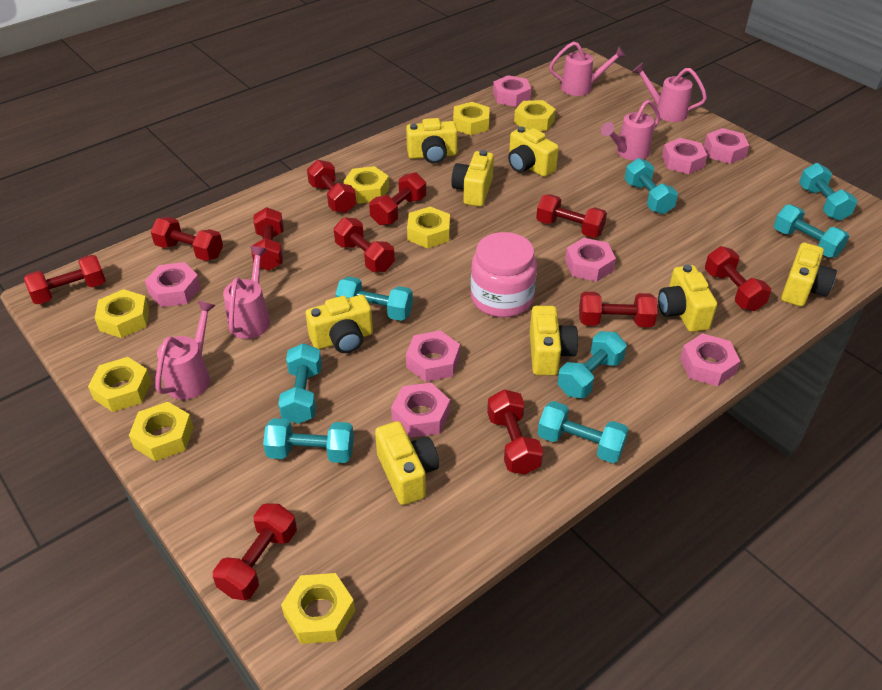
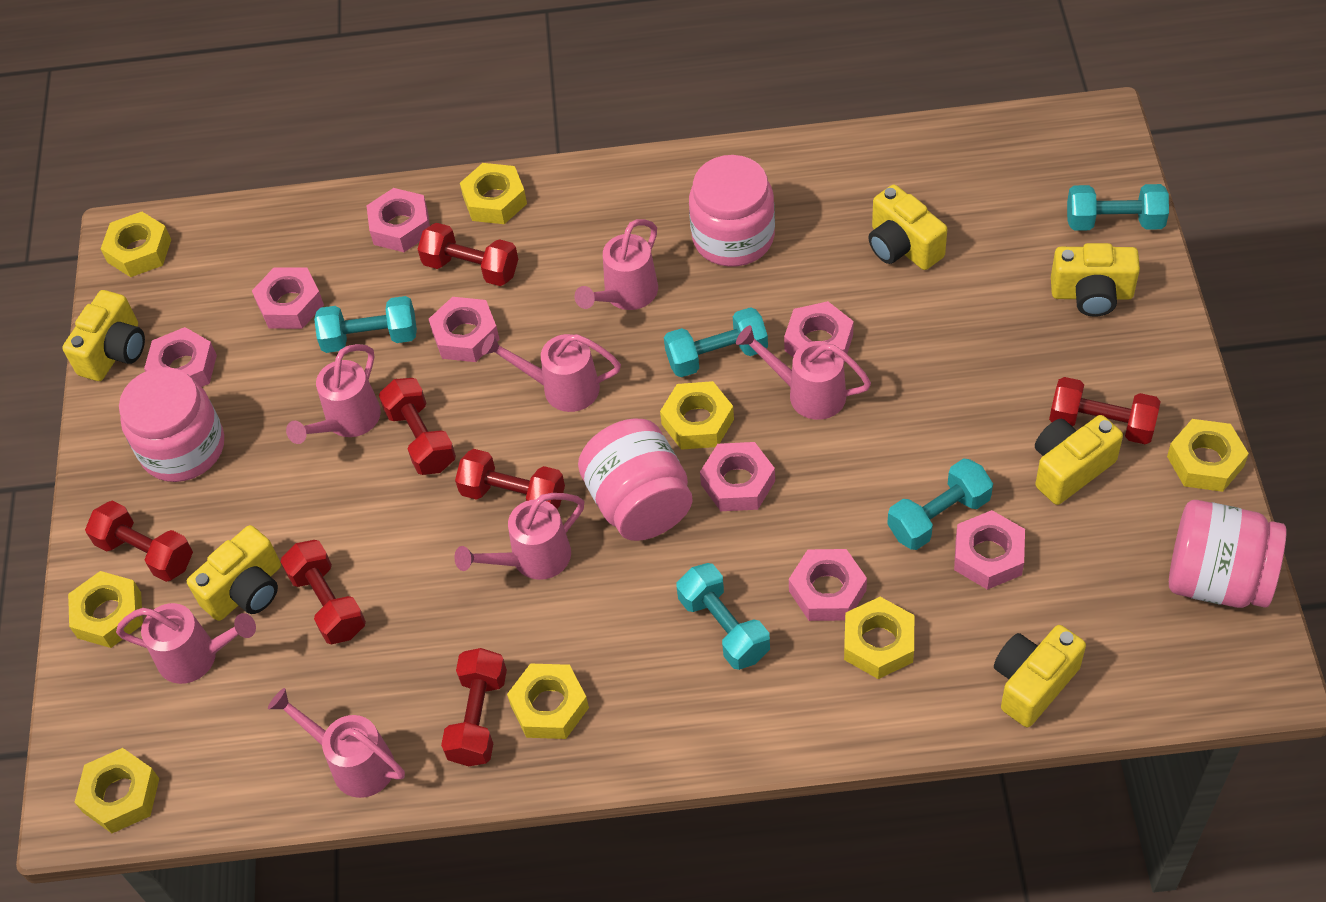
pink jar: [471,232,537,318] = 1 -> [119,367,224,482] [578,418,693,541] [689,155,775,267] [1169,500,1286,608] = 4
pink watering can: [156,301,216,399] [223,246,270,339] [549,42,626,96] [601,100,660,160] [632,62,707,122] = 5 -> [116,603,256,684] [268,688,405,798] [286,344,381,444] [454,493,584,580] [482,333,621,412] [575,219,658,310] [736,325,871,420] = 7
red dumbbell: [24,255,106,304] [150,217,223,261] [213,503,297,600] [251,207,283,271] [307,160,356,213] [334,217,395,272] [369,172,426,225] [487,390,543,475] [536,194,607,238] [579,292,658,327] [705,246,771,311] = 11 -> [85,501,193,582] [281,540,366,644] [379,378,456,475] [418,223,518,286] [441,648,507,766] [455,449,565,509] [1049,377,1161,444] = 7
turquoise dumbbell: [263,418,354,463] [278,343,322,424] [335,276,413,321] [538,401,629,463] [558,331,627,398] [625,158,678,214] [774,204,849,258] [799,163,857,221] = 8 -> [314,296,417,353] [664,307,768,377] [677,563,770,670] [887,458,993,550] [1067,184,1169,231] = 5
yellow camera: [306,295,373,353] [375,421,439,505] [406,118,458,164] [451,150,494,207] [508,127,559,177] [530,306,578,375] [658,264,717,332] [781,243,837,307] = 8 -> [62,290,145,381] [187,525,281,621] [868,185,947,270] [994,625,1086,727] [1035,415,1123,505] [1051,243,1140,317] = 6

